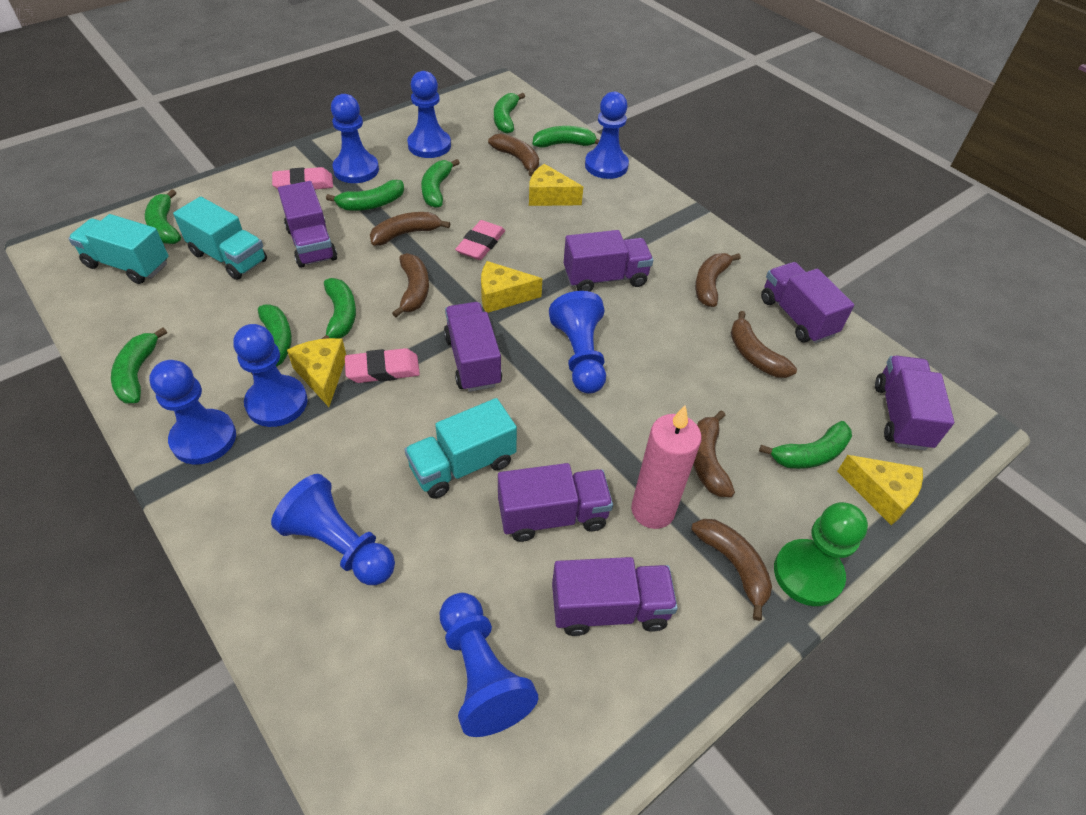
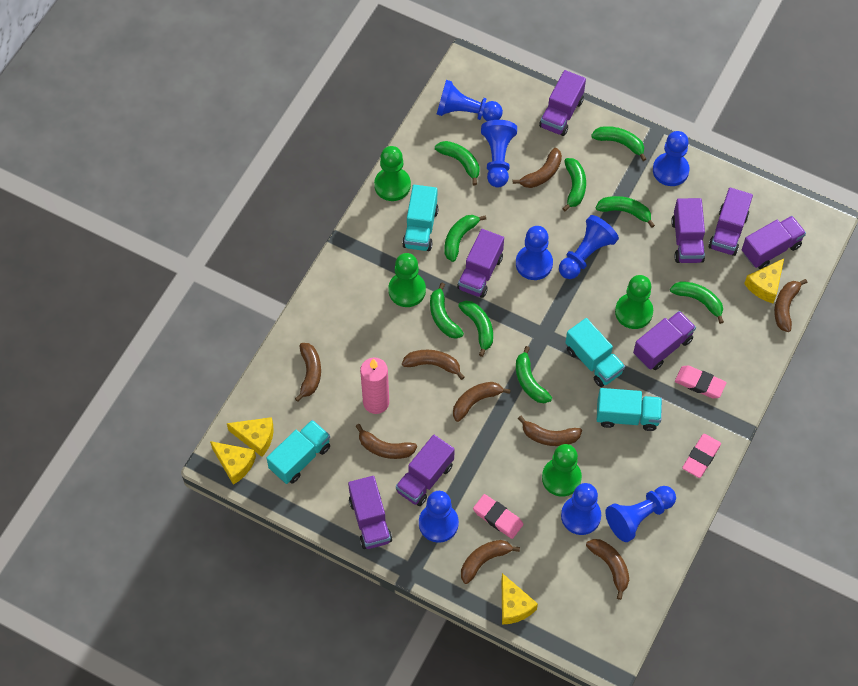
brown banana: [370,212,451,246] [392,253,429,317] [488,133,539,176] [691,519,772,621] [693,410,735,497] [695,253,741,307] [731,311,797,378] = 7 -> [295,343,321,402] [356,424,417,459] [402,350,465,380] [453,382,511,422] [461,540,520,584] [513,148,562,188] [518,416,582,446] [586,539,629,600] [774,279,807,332] = 9
green pawn: [774,502,868,606] = 1 -> [374,146,411,201] [388,253,426,307] [542,444,582,496] [615,275,653,329] = 4
purple truck: [278,181,337,268] [444,302,502,392] [498,463,613,542] [552,557,678,636] [564,230,653,292] [761,262,854,343] [875,356,954,450] = 7 -> [348,476,392,549] [396,435,455,506] [457,229,504,298] [539,70,586,136] [633,311,696,370] [671,198,705,263] [708,188,753,256] [742,216,806,269] = 8
turquoise truck: [68,214,169,284] [173,197,267,280] [404,398,517,499] = 3 -> [266,420,330,484] [402,185,439,251] [565,318,625,387] [597,388,662,431] = 4

